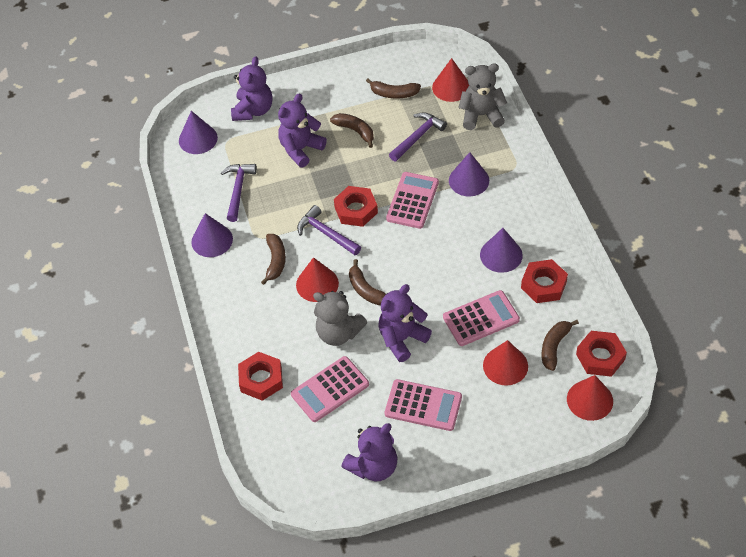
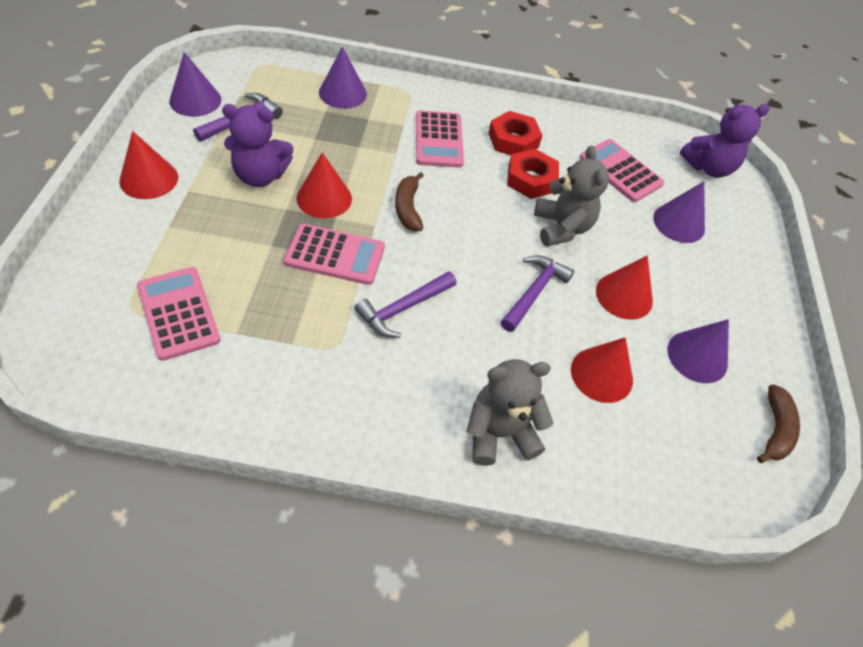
brown banana: [261,234,286,285] [330,113,374,148] [349,259,386,305] [366,78,421,98] [542,320,579,371] = 5 -> [395,172,424,231] [757,384,800,463] = 2
purple teddy bear: [231,56,272,121] [278,94,327,168] [342,423,397,481] [378,284,432,362] = 4 -> [222,104,293,187] [680,104,770,178] = 2
red nut: [238,352,283,401] [334,186,378,227] [521,259,568,303] [576,331,627,377] = 4 -> [488,111,542,155] [507,149,559,199] = 2

